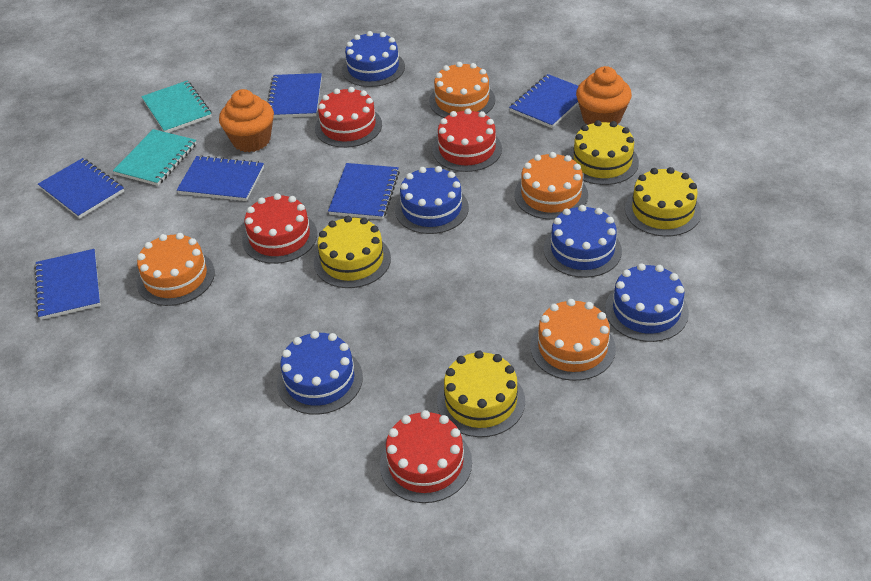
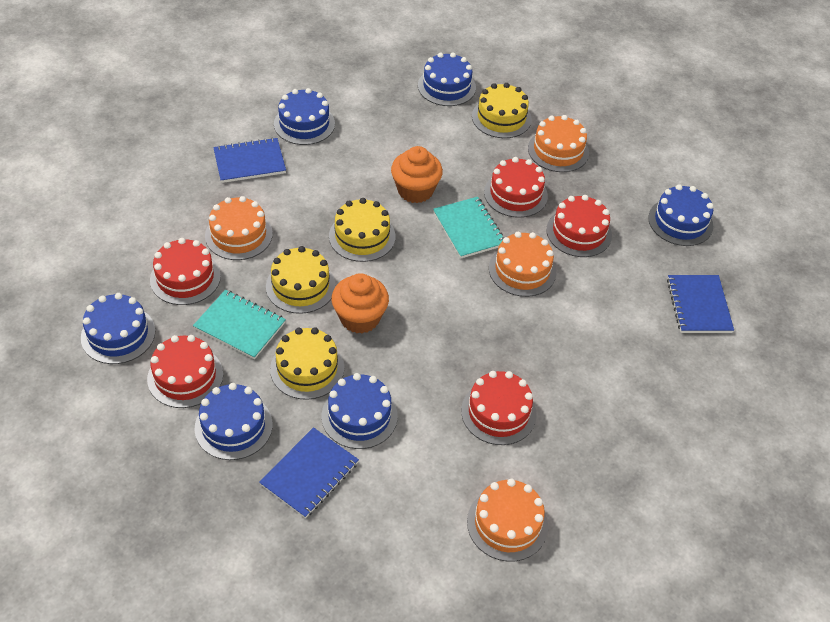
blue cake: [277,331,363,415] [342,31,405,87] [395,166,469,234] [544,205,622,278] [605,263,689,342] = 5 -> [81,293,155,364] [195,383,273,460] [274,88,335,145] [322,373,398,449] [418,52,476,106] [648,184,714,246] = 6
blue notebook: [34,249,101,320] [38,158,124,219] [177,155,264,201] [267,73,322,118] [328,163,400,219] [509,74,579,128] = 6 -> [213,138,286,183] [259,427,359,518] [667,275,734,333] = 3
red cake: [242,193,317,264] [315,87,382,148] [380,410,472,503] [432,108,502,172] = 4 -> [147,335,223,408] [150,238,221,305] [461,371,537,445] [484,157,548,218] [546,195,612,257] = 5

